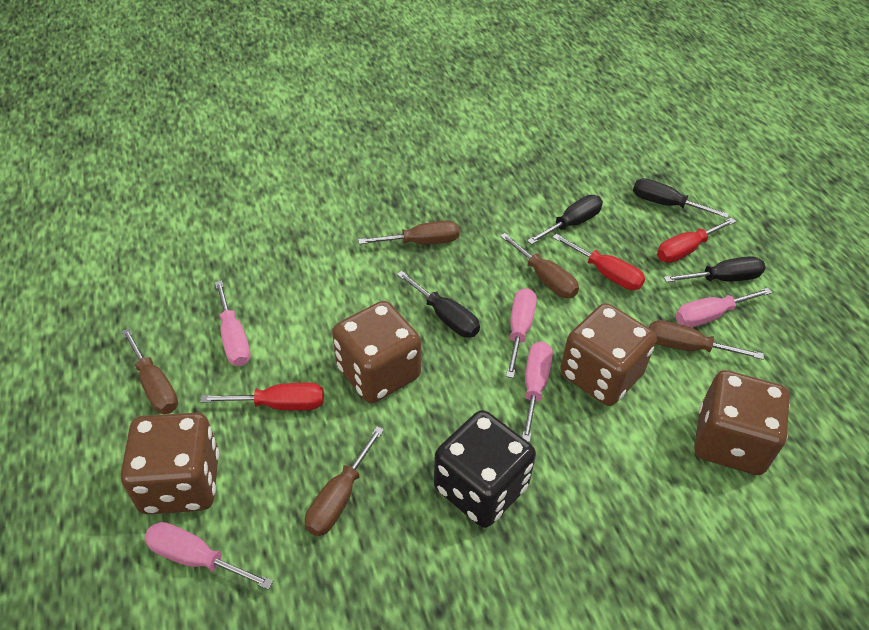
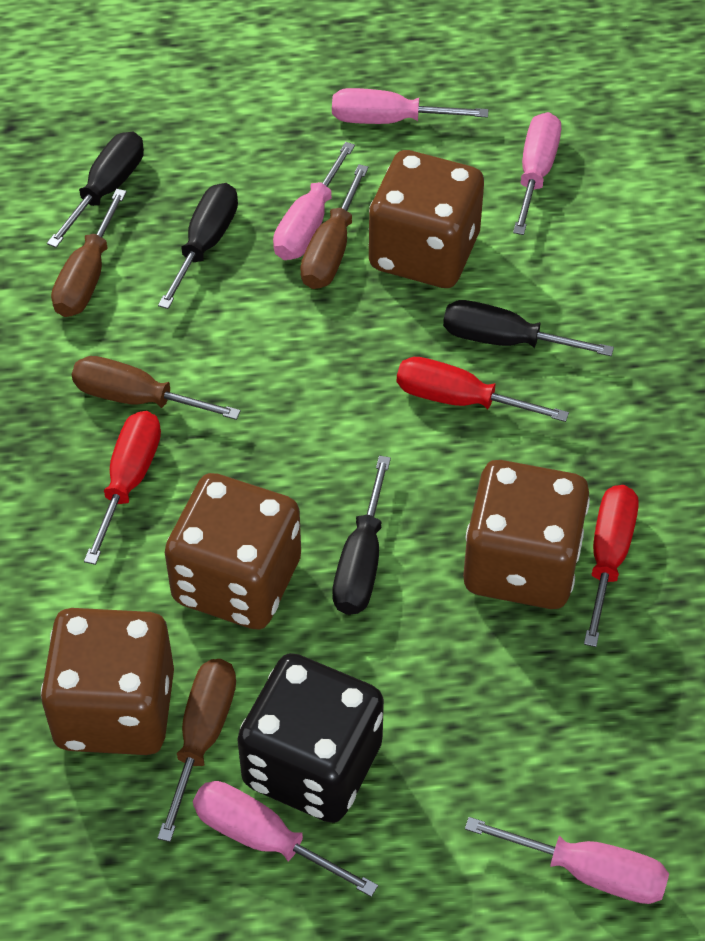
brown screwdriver: [121,328,178,414] [305,426,384,536] [358,220,459,244] [500,233,579,298] [649,320,764,360] = 5 -> [51,189,127,317] [72,356,241,420] [157,659,236,842] [300,164,369,289] = 4

